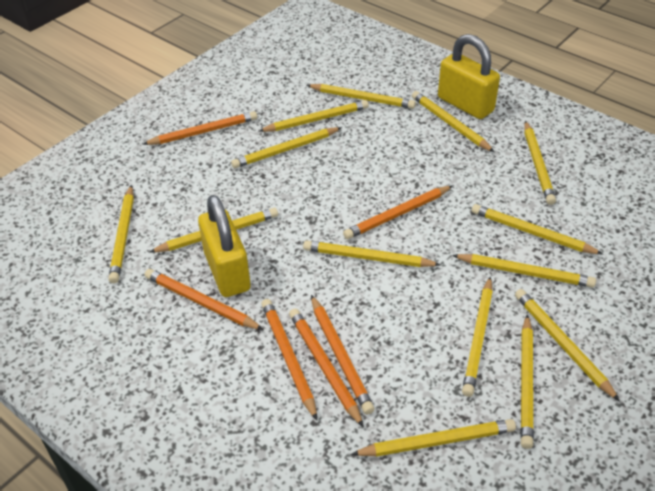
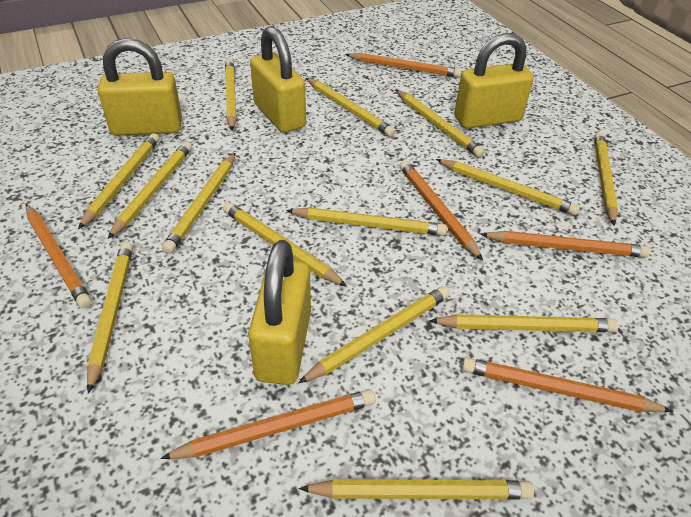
yellow padlock: [198,195,251,297] [438,34,500,119] = 2 -> [98,38,182,136] [248,240,311,385] [250,26,306,133] [455,33,533,129] = 4

